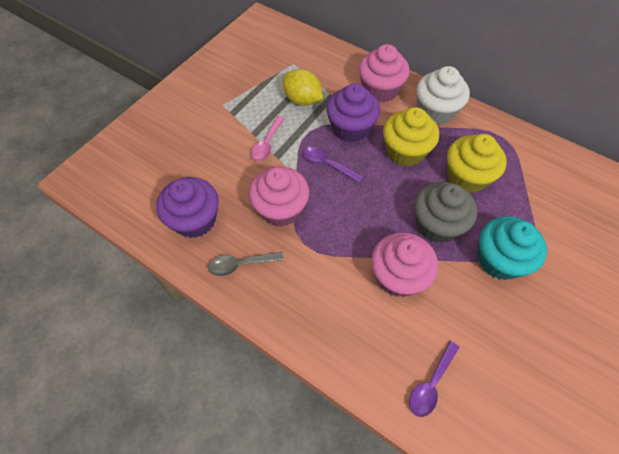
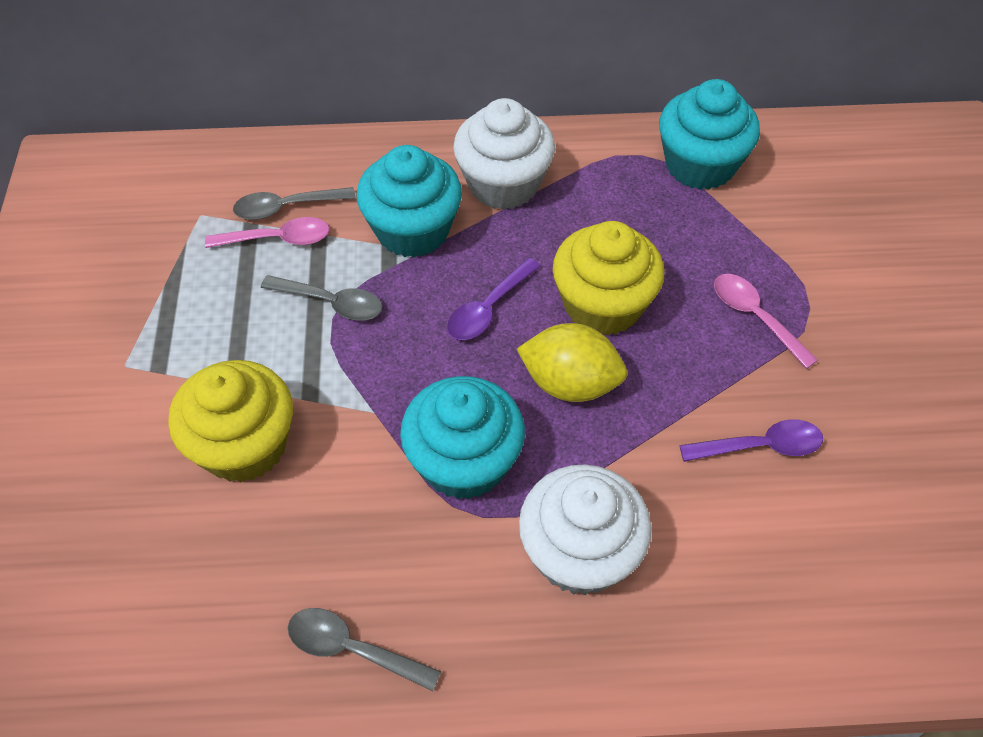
grey cupcake: [414,182,477,243] = 1 -> none = 0
grey spoon: [208,252,284,276] = 1 -> [233,187,356,220] [261,275,382,321] [288,608,441,692] = 3
pink cupcake: [249,166,309,227] [359,44,410,103] [371,232,438,297] = 3 -> none = 0
pink spoon: [251,116,285,162] = 1 -> [205,217,330,248] [714,274,818,369] = 2
purple cupcake: [156,177,219,238] [326,83,380,142] = 2 -> none = 0
turquoise cupcake: [478,216,547,280] = 1 -> [357,145,462,258] [400,376,525,500] [659,79,760,190] = 3
white cupcake: [416,66,470,125] = 1 -> [453,98,555,210] [519,464,651,595] = 2

